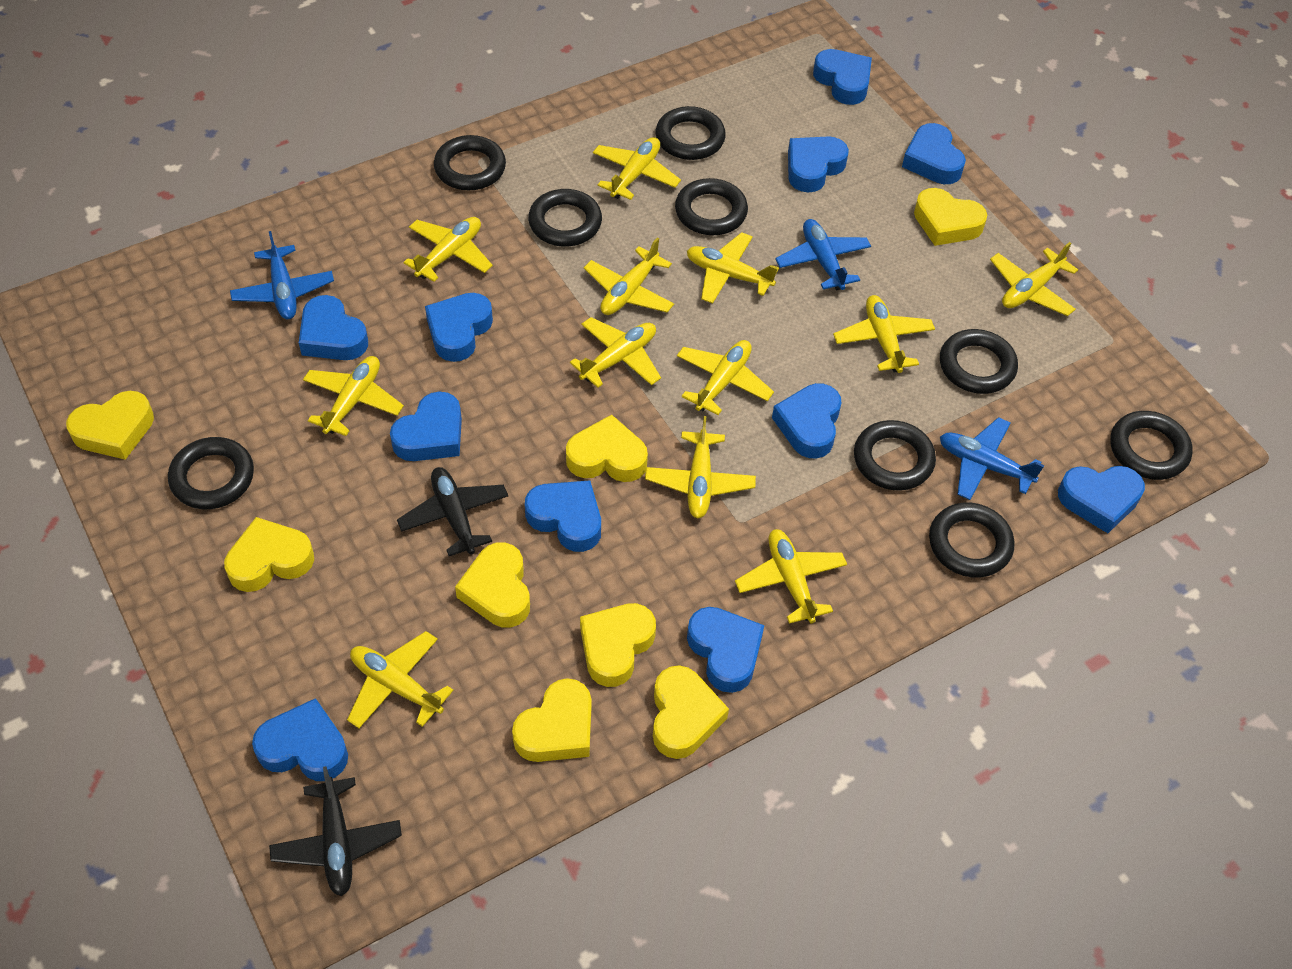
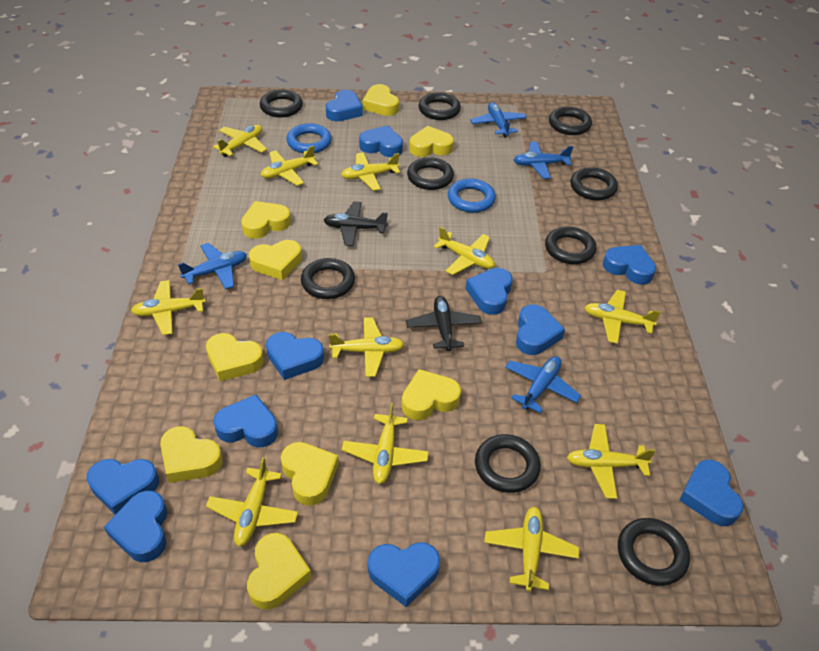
blue plane: [230,231,334,319] [775,219,871,290] [940,417,1044,500] = 3 -> [178,243,247,290] [470,102,527,138] [505,356,581,413] [514,142,573,179] = 4
blue ring: none = 0 -> [286,123,332,153] [448,179,496,213] = 2
yellow heart: [66,391,154,460] [224,517,314,592] [455,542,530,628] [512,678,591,762] [566,415,648,482] [580,603,656,687] [653,665,729,759] [914,188,987,246] = 8 -> [160,426,223,483] [206,333,264,381] [241,201,291,239] [247,533,311,610] [249,240,302,280] [281,442,339,506] [363,84,399,116] [402,369,461,420] [409,126,454,157] = 9
yellow plane: [303,356,404,436] [347,631,454,728] [403,217,493,282] [570,317,661,388] [584,237,674,315] [593,137,681,200] [645,416,756,518] [677,340,774,415] [687,232,779,304] [735,529,847,624] [833,295,935,373] [990,242,1078,316] = 12 -> [131,280,206,335] [206,457,298,547] [213,125,267,157] [261,145,318,186] [328,317,404,377] [341,152,400,191] [342,403,429,484] [434,227,495,275] [484,507,579,592] [567,424,656,499] [584,290,661,344] = 11

